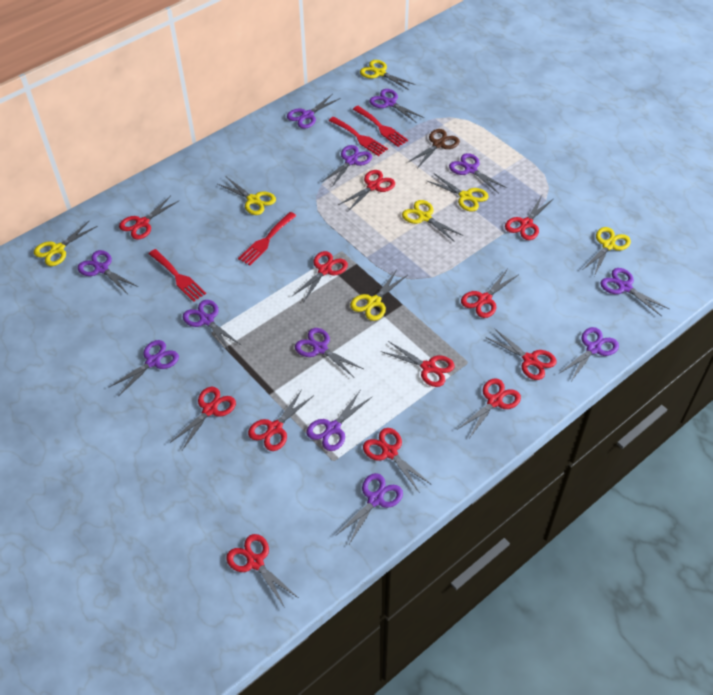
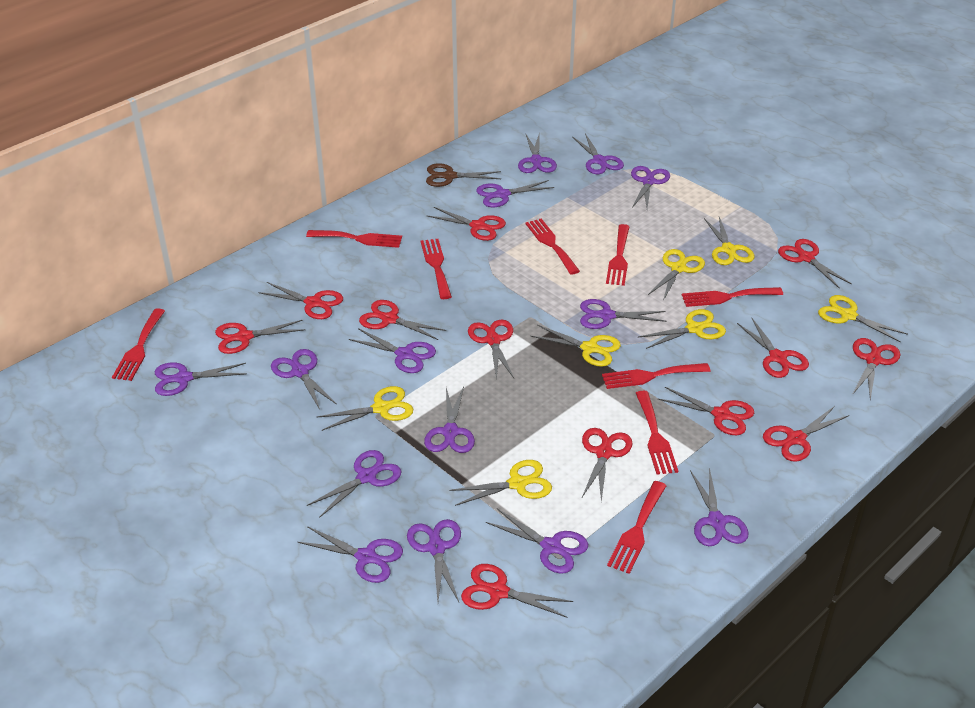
purple scissors: [78,250,138,293] [110,340,179,396] [183,300,241,352] [287,94,341,129] [295,328,363,377] [307,391,372,451] [322,145,372,188] [335,473,403,544] [369,89,424,123] [449,153,507,194] [560,327,619,383] [600,268,669,316] = 12 -> [155,362,247,396] [271,349,337,410] [297,526,403,583] [307,450,402,518] [349,328,436,373] [407,519,461,602] [424,387,475,453] [476,180,554,207] [486,509,588,574] [518,132,557,173] [573,133,624,174] [580,299,667,329] [631,166,670,209] [690,467,749,546] = 14
red fork: [149,249,206,302] [238,212,296,265] [329,117,388,156] [353,106,408,147] = 4 -> [112,308,165,381] [306,230,402,248] [421,239,452,299] [525,219,580,275] [602,363,711,389] [606,224,630,286] [607,481,666,574] [636,391,678,475] [682,287,783,307] = 9

